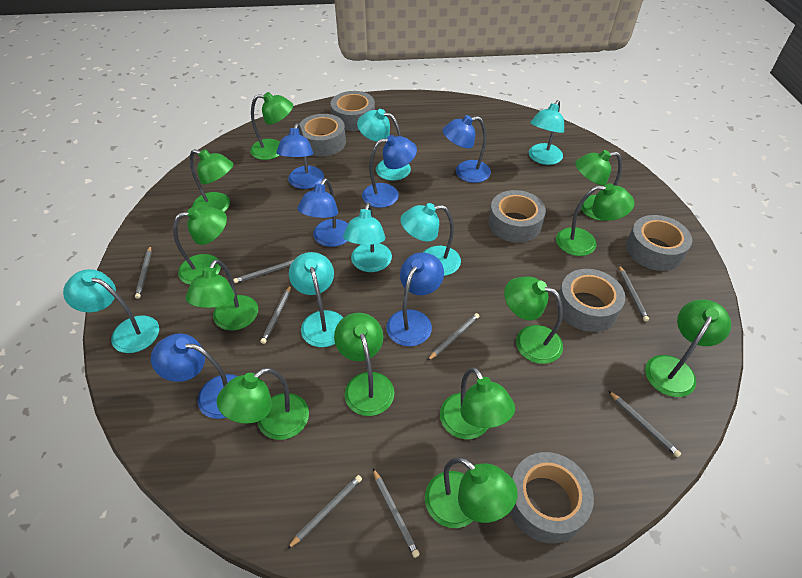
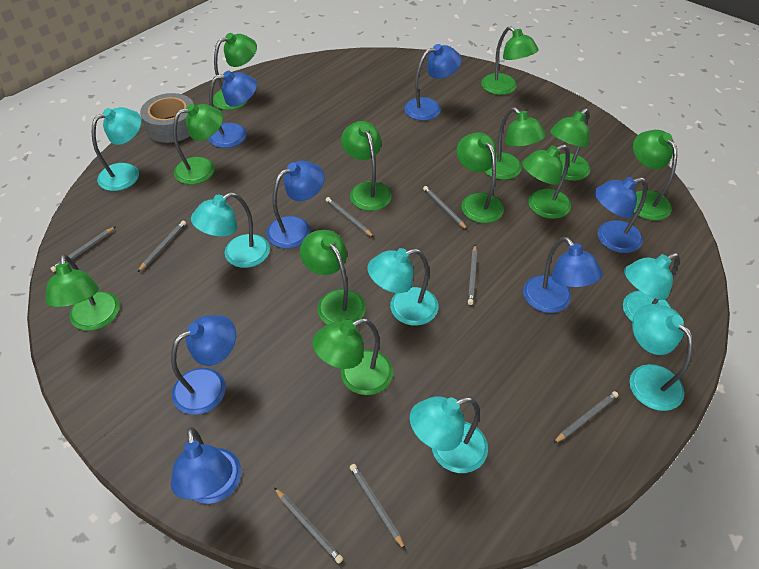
blue lamp: [151,333,237,419] [277,123,324,189] [297,178,348,247] [362,135,417,208] [386,253,444,346] [442,115,491,183] = 6 -> [171,315,236,415] [171,427,241,504] [208,71,257,148] [266,161,325,248] [404,44,462,121] [523,237,603,313] [594,177,647,253] = 7
grey tape: [299,114,346,157] [331,91,375,131] [488,190,546,243] [509,452,594,544] [556,269,625,332] [626,215,692,271] = 6 -> [140,93,194,143] = 1

